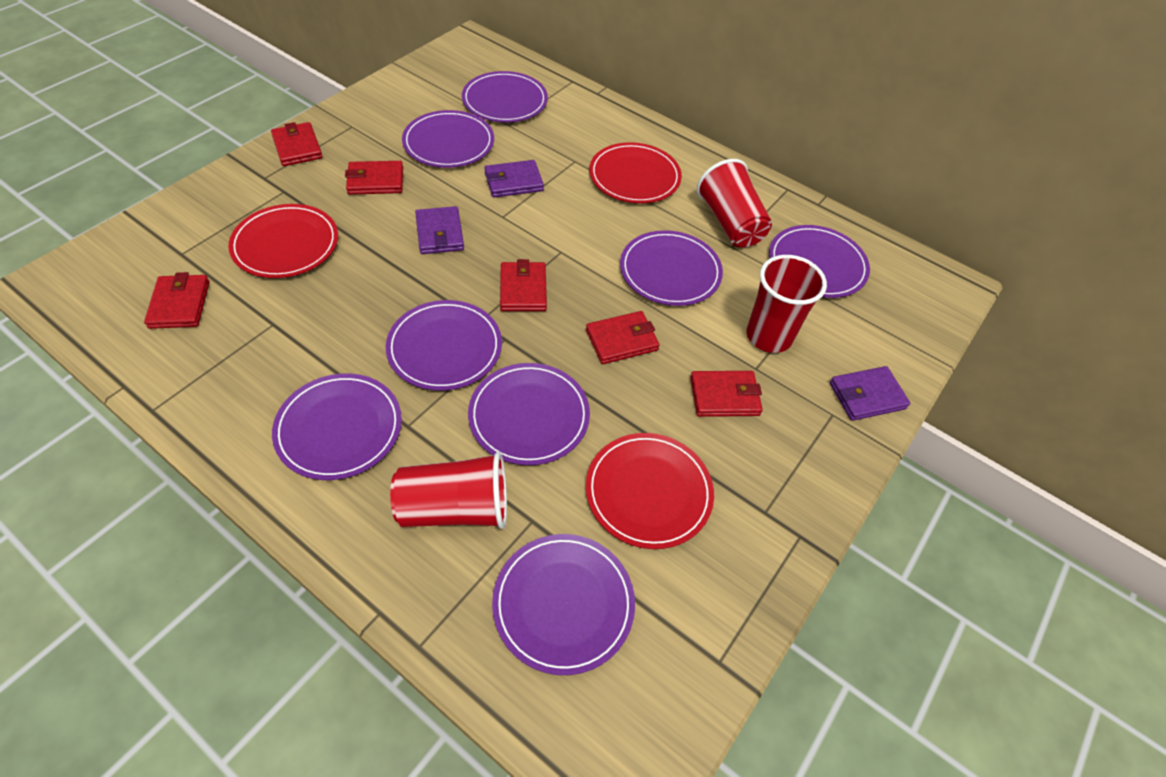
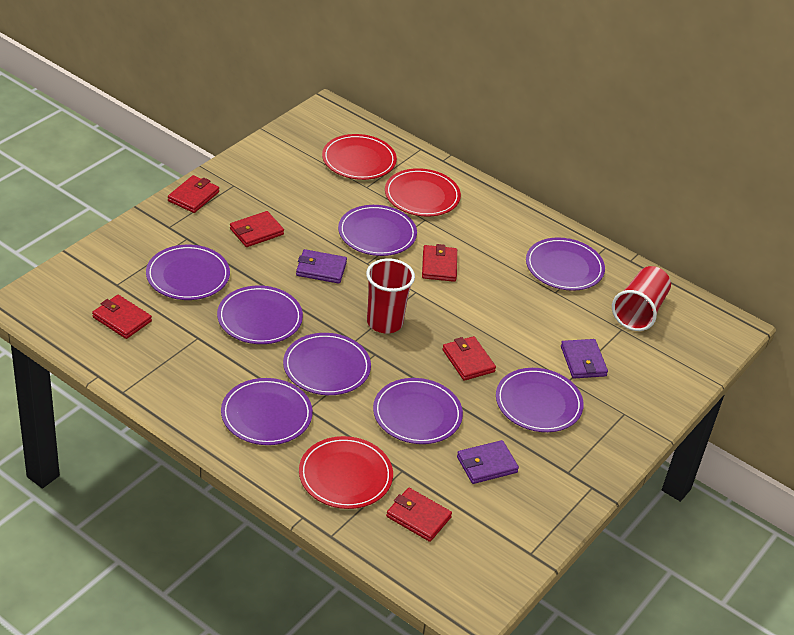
red cup: [390,452,507,529] [697,159,772,247] [746,255,827,353] = 3 -> [366,258,415,333] [612,266,671,331] = 2

